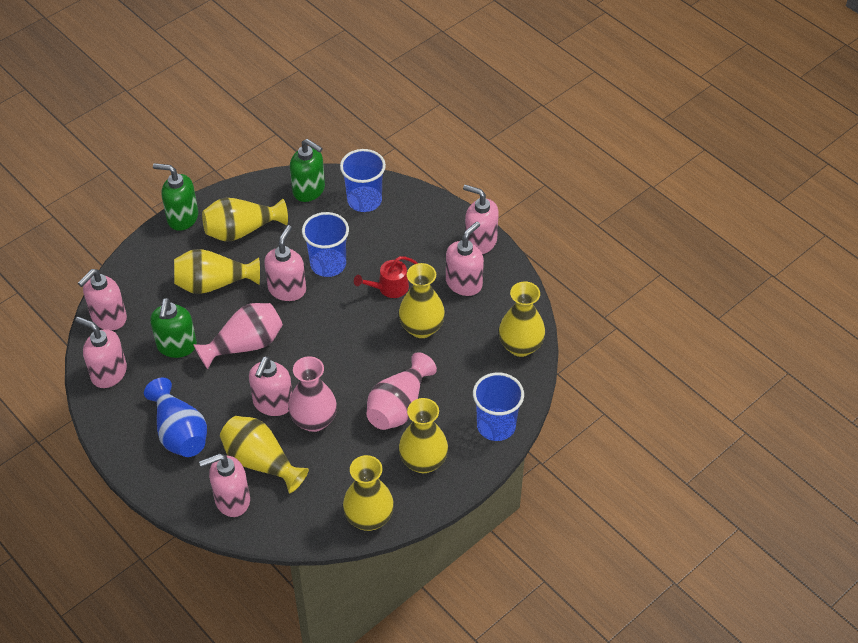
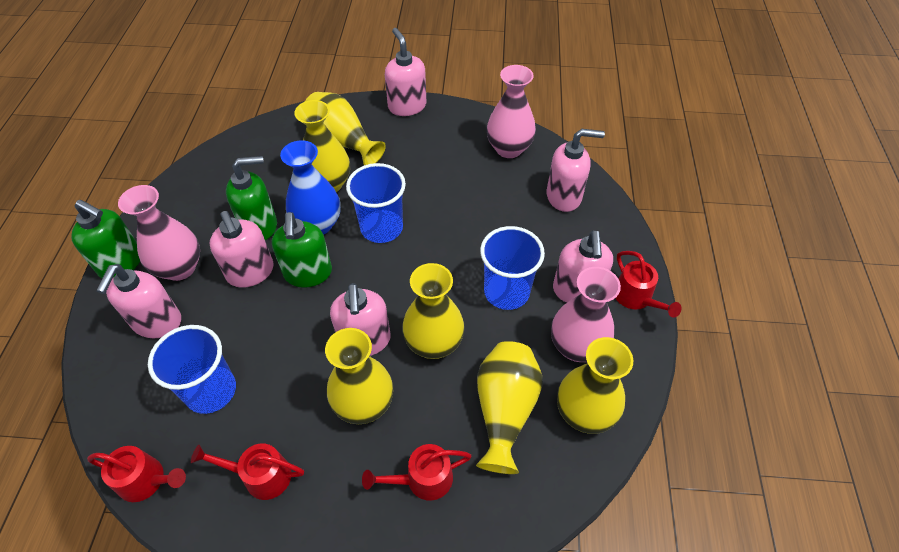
pink soap dispenser: [75,317,127,388] [78,269,127,330] [199,454,250,517] [249,356,292,416] [264,225,306,301] [446,221,484,296] [463,185,499,254] = 7 -> [96,264,181,338] [209,211,274,288] [330,283,391,356] [385,28,426,116] [546,129,605,212] [553,230,613,303] = 6
red watering can: [354,256,418,298] = 1 -> [87,446,186,502] [191,444,304,500] [362,444,471,501] [616,251,682,318] = 4
yellow vase: [174,249,260,294] [202,198,288,241] [220,416,309,493] [343,455,394,531] [399,263,445,338] [399,398,448,473] [499,281,545,357] = 7 -> [294,100,350,192] [305,92,386,165] [325,328,393,424] [402,263,465,359] [476,341,542,474] [557,337,633,434] = 6

